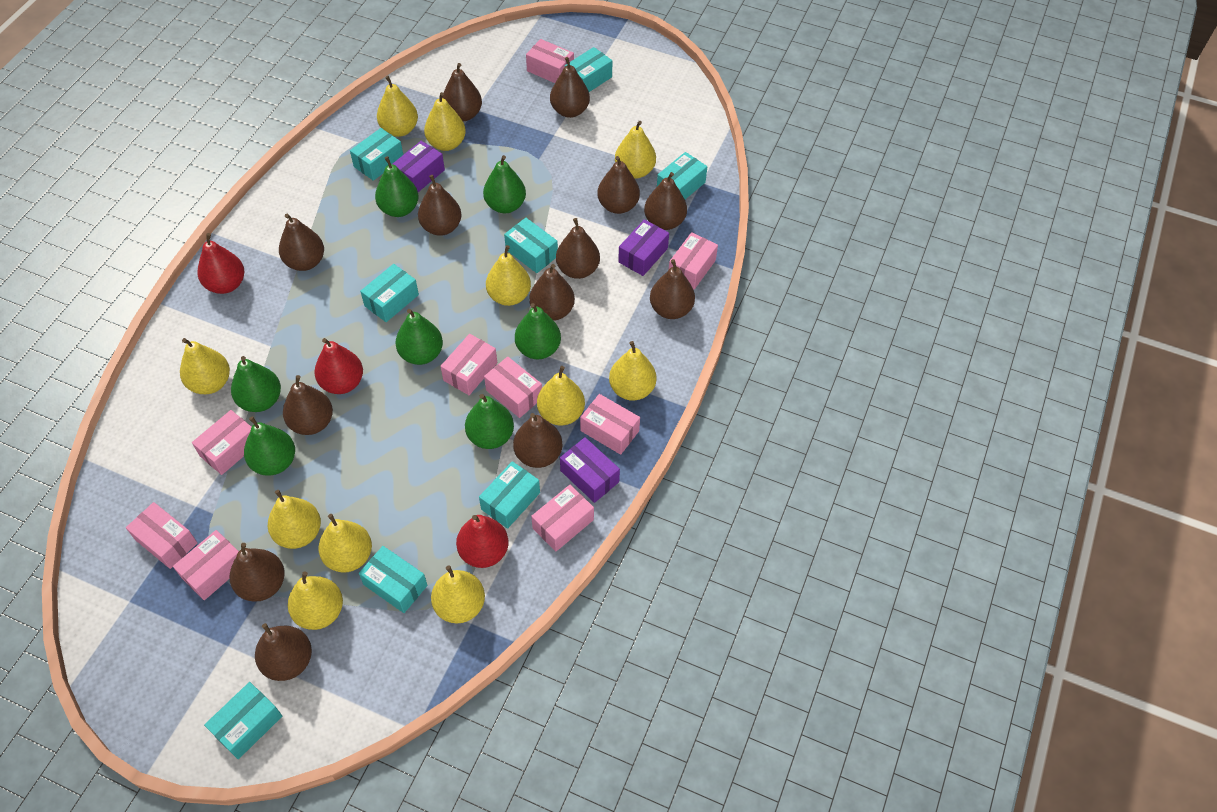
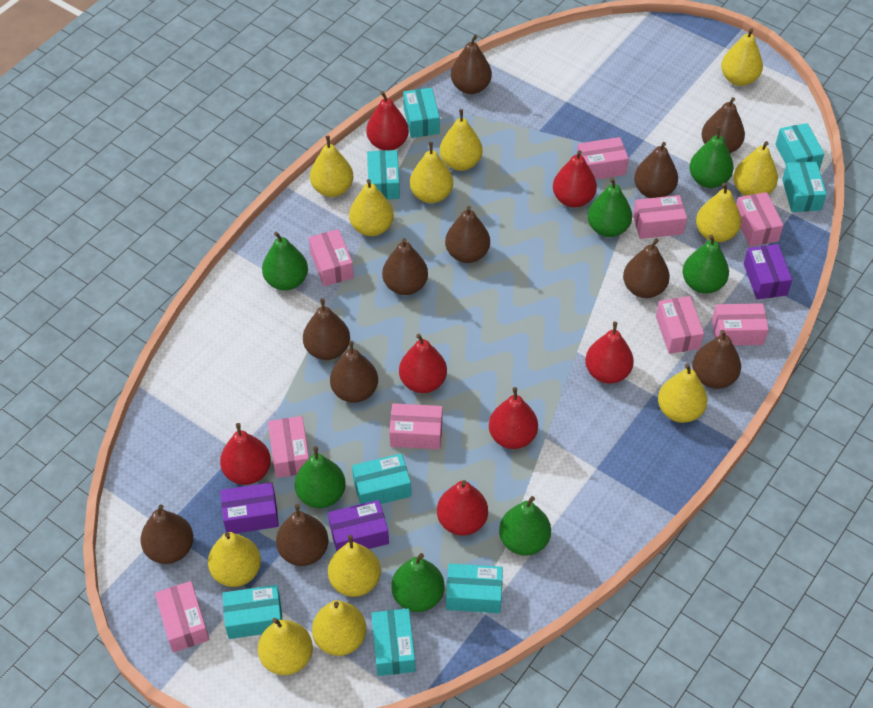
brown pear: [230,543,285,602] [255,623,312,681] [279,214,324,271] [283,375,333,435] [418,175,462,236] [442,63,482,121] [513,413,563,468] [529,264,575,321] [550,57,590,118] [556,218,600,279] [597,156,640,214] [644,172,687,230] [650,259,695,319] = 13 -> [140,505,193,564] [276,504,328,566] [303,298,350,360] [330,341,378,403] [382,238,428,295] [445,206,490,263] [451,35,492,94] [623,238,670,298] [634,142,678,198] [692,330,741,389] [702,97,745,153] = 11
red pear: [198,233,244,294] [314,338,363,394] [456,515,508,568] = 3 -> [220,423,271,485] [366,91,409,151] [399,334,447,393] [437,480,488,536] [489,387,538,449] [553,150,597,208] [585,322,634,384] = 7
yellow pear: [180,338,230,394] [268,490,321,549] [288,572,343,630] [318,514,372,573] [377,76,418,137] [424,92,466,151] [431,565,485,623] [486,245,531,306] [537,366,585,425] [609,341,656,401] [615,121,656,179] = 11 -> [208,532,261,587] [258,618,313,675] [310,136,353,197] [312,600,367,656] [328,535,381,597] [349,179,394,236] [410,142,453,203] [440,109,482,171] [658,363,707,423] [696,183,741,242] [721,28,763,86] [733,141,778,196] = 12

